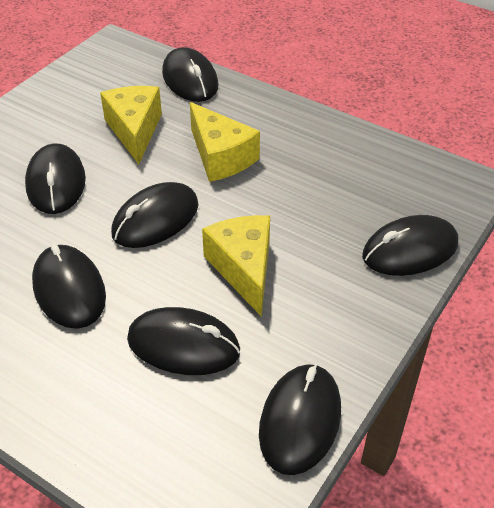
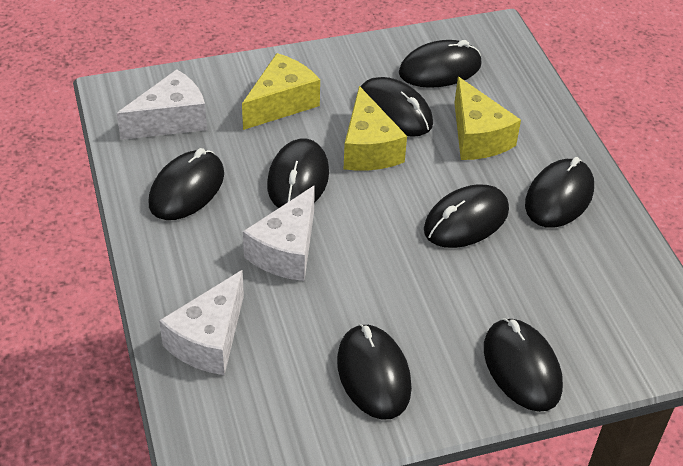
black mouse: [25,143,86,214] [32,244,106,329] [111,182,199,248] [127,307,240,375] [162,47,219,102] [259,364,341,475] [362,215,458,276] = 7 -> [148,148,224,220] [267,139,329,208] [337,324,412,420] [360,77,433,137] [399,40,482,88] [424,184,509,248] [484,318,563,412] [525,157,594,228] = 8
white cheese: none = 0 -> [117,69,207,140] [159,270,244,375] [243,185,315,281] = 3

